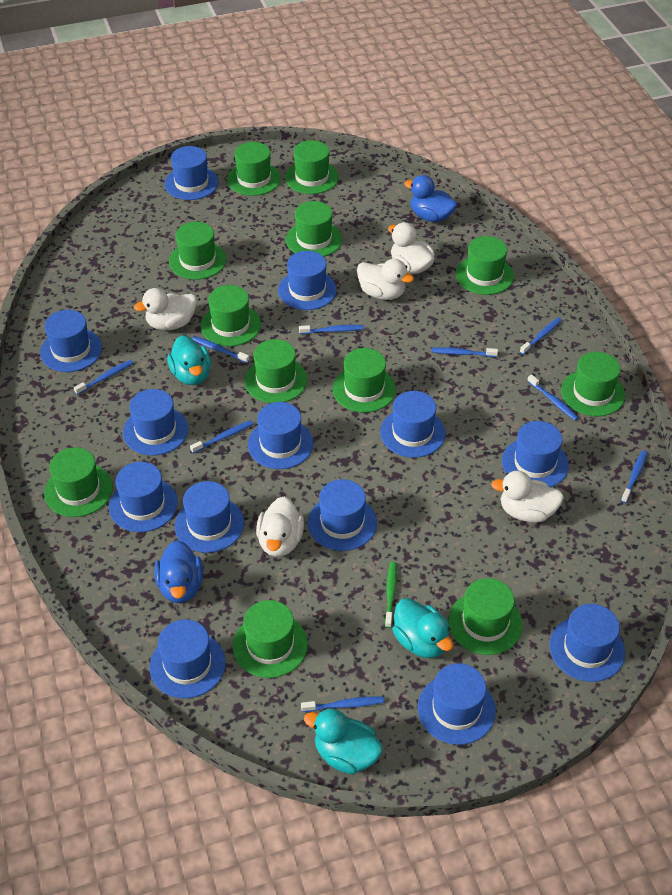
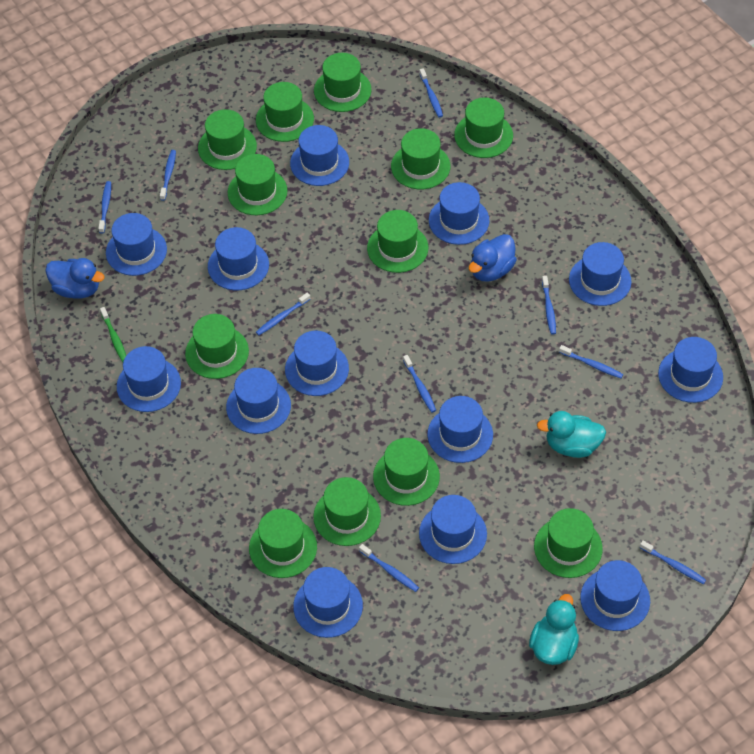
turquoise duck: [167,335,211,385] [304,708,383,774] [392,598,453,658] = 3 -> [529,594,579,665] [537,411,606,458] = 2
white duck: [134,288,197,330] [256,497,304,557] [357,259,414,300] [388,222,435,274] [491,471,564,523] = 5 -> none = 0

